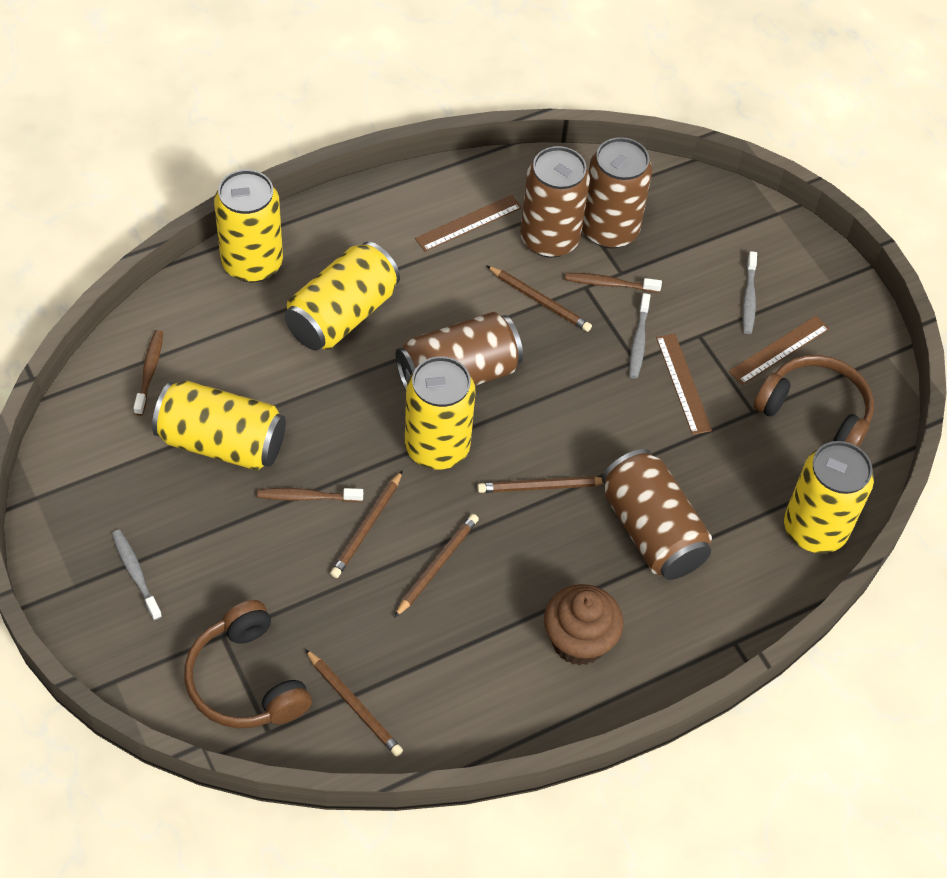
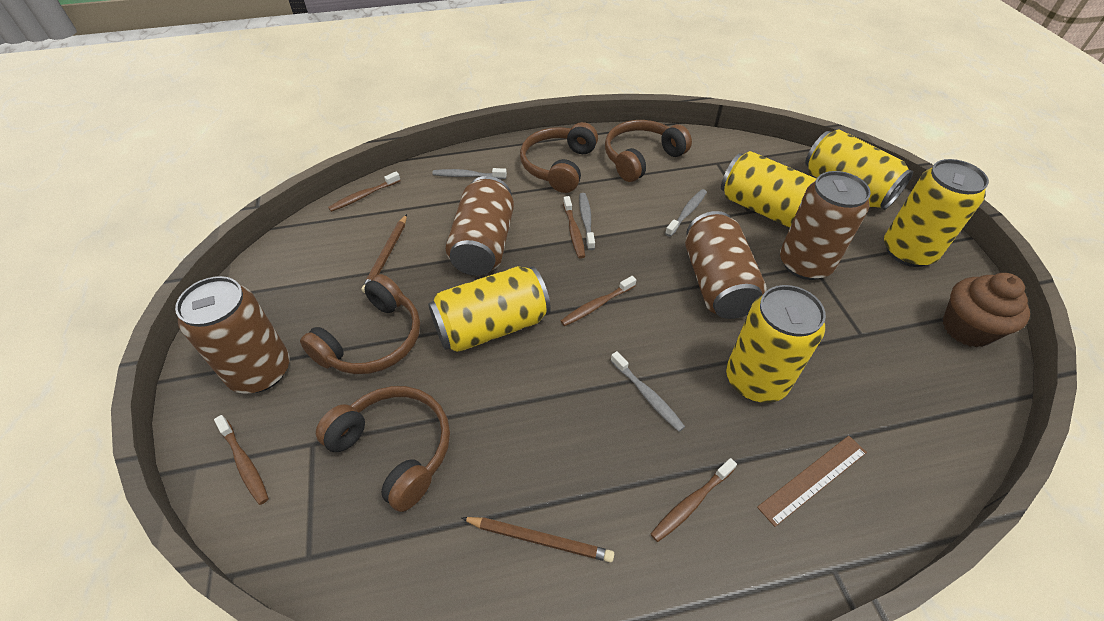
brown headphones: [184,600,312,728] [754,355,874,447] = 2 -> [300,274,420,374] [316,386,450,512] [520,122,598,193] [605,120,692,182] = 4
brown pencil: [305,649,403,757] [330,470,403,578] [394,514,479,618] [477,476,604,493] [486,265,592,332] = 5 -> [362,214,407,293] [462,517,614,563] = 2
brown ruler: [415,195,522,252] [656,334,712,435] [729,316,829,385] = 3 -> [757,436,867,527] = 1
brown toothbrush: [133,330,163,416] [257,488,363,502] [564,273,662,293] = 3 -> [214,415,269,505] [328,172,401,212] [561,276,636,326] [563,196,585,259] [651,458,737,542] = 5
grey toothbrush: [112,530,162,620] [629,293,650,379] [742,251,757,334] = 3 -> [432,168,507,179] [579,193,595,250] [611,351,685,432] [665,189,707,237] = 4

